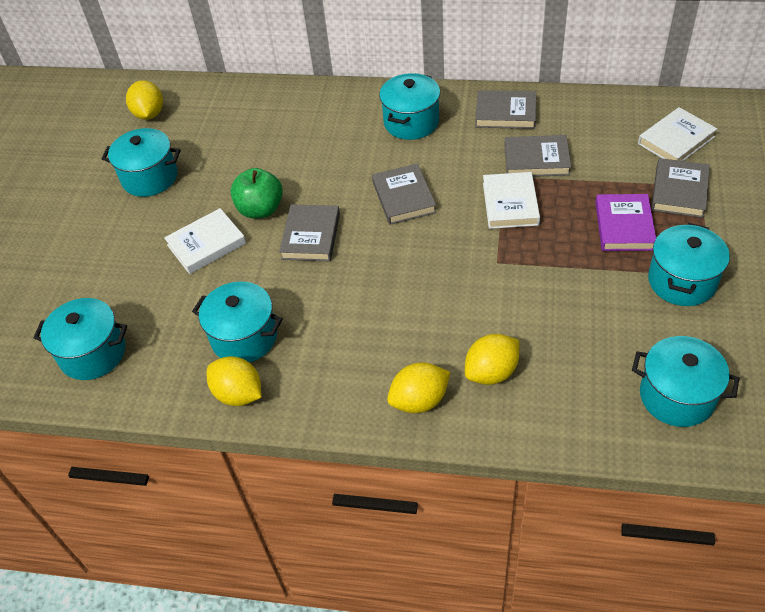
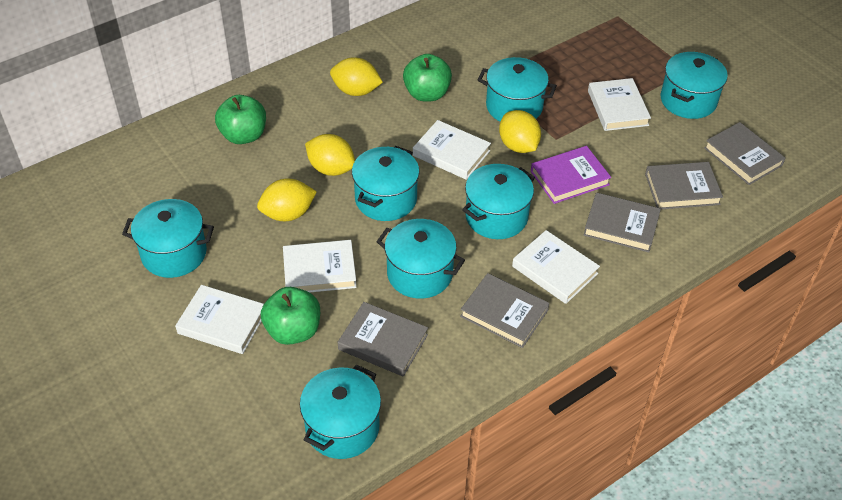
green apple: [230,168,283,218] = 1 -> [215,95,266,144] [261,287,320,345] [403,54,452,102] = 3
turquoise pot: [34,298,127,380] [102,128,181,197] [192,282,283,362] [379,73,440,140] [632,336,740,427] [648,223,730,306] = 6 -> [122,199,214,278] [300,365,381,459] [352,146,419,221] [376,219,465,299] [462,164,535,239] [478,57,557,122] [660,52,728,119] = 7
white book: [164,208,246,274] [483,172,540,229] [638,107,717,161] = 3 -> [175,285,264,354] [283,240,357,293] [413,120,491,180] [512,230,600,304] [588,78,651,131] = 5

